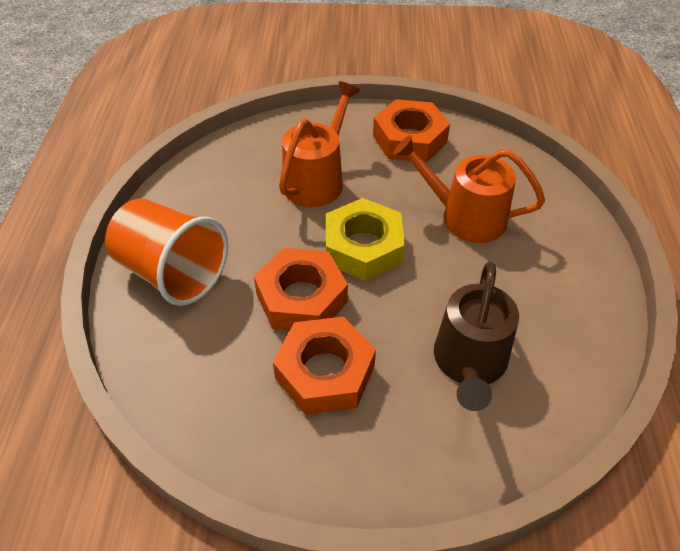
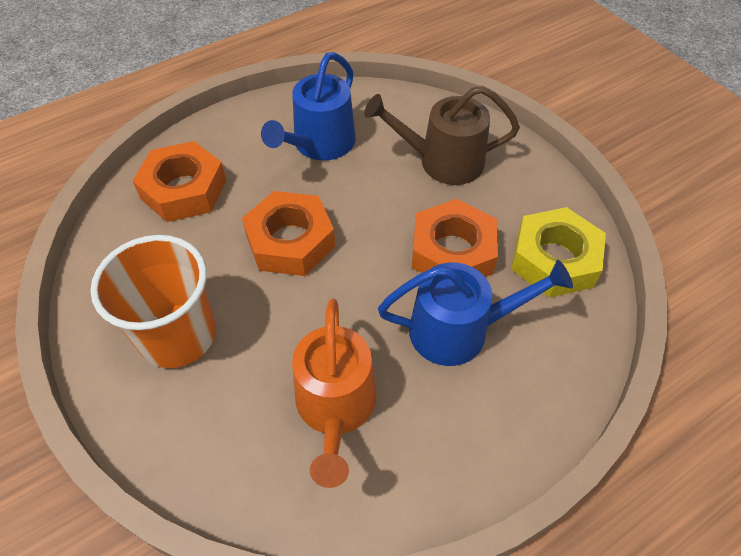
blue watering can: none = 0 -> [261,52,356,161] [378,260,573,366] = 2
orange watering can: [279,81,360,207] [393,135,545,243] = 2 -> [292,299,377,488] = 1

